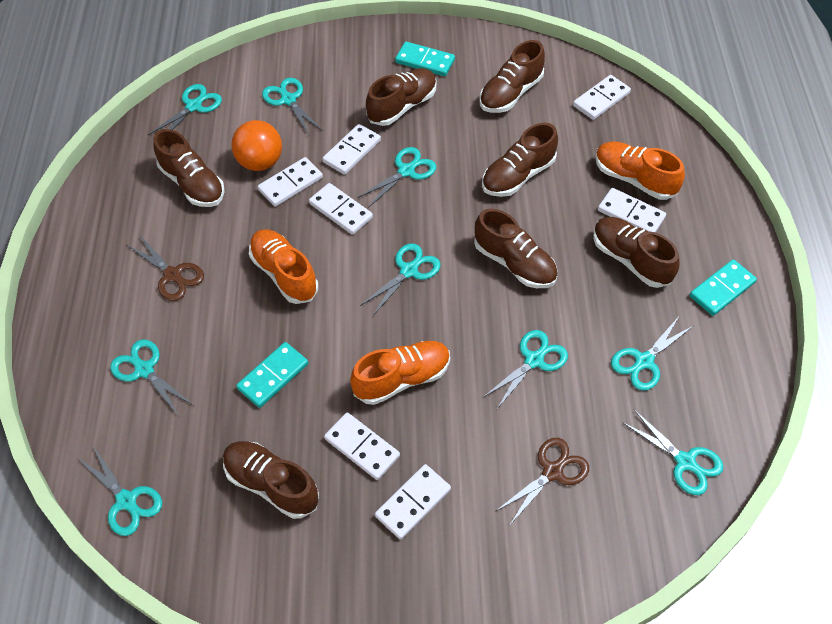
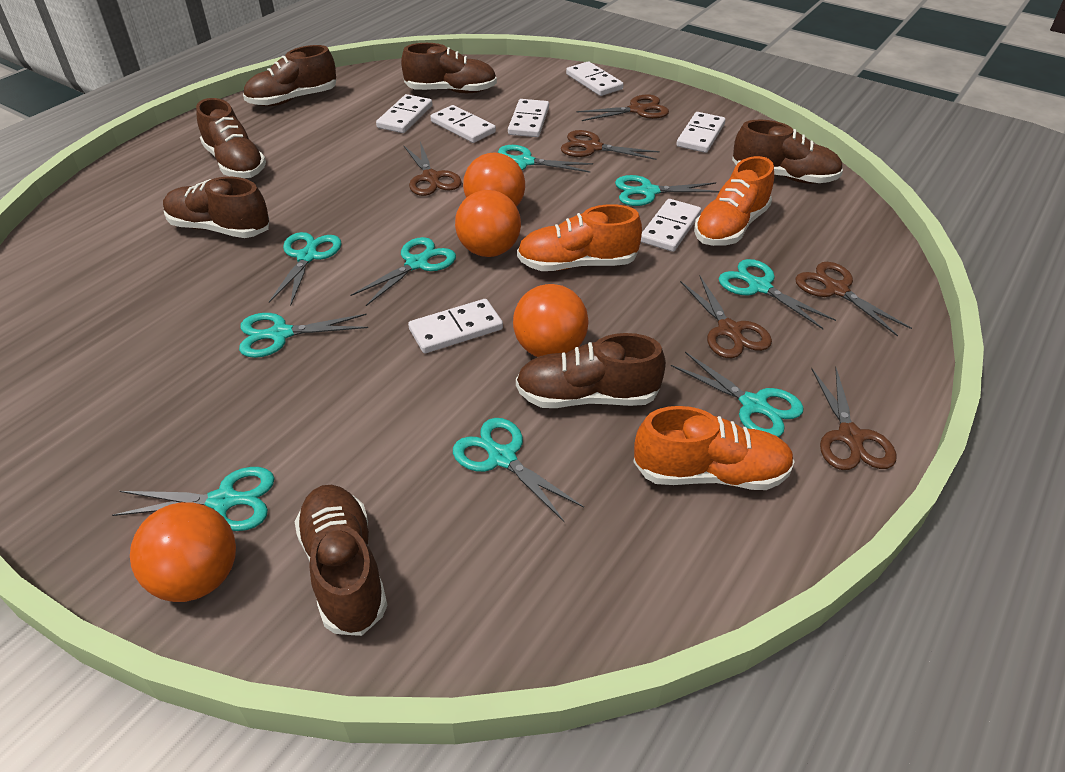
brown scissors: [127,236,204,301] [496,438,589,526] = 2 -> [403,141,461,196] [561,130,660,160] [576,94,669,121] [680,276,772,358] [795,262,912,337] [811,367,897,470] = 6
orange ball: [231,120,282,171] = 1 -> [130,502,236,602] [455,190,521,257] [463,153,525,207] [513,284,589,357] = 4
turquoise domino: [236,342,308,408] [395,42,455,76] [690,259,757,316] = 3 -> none = 0

